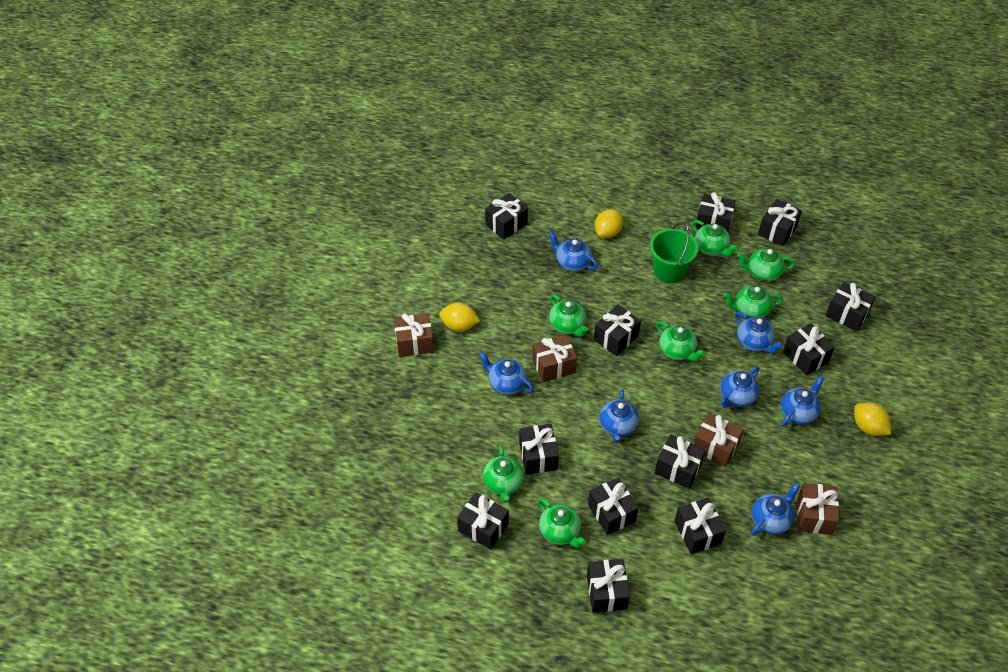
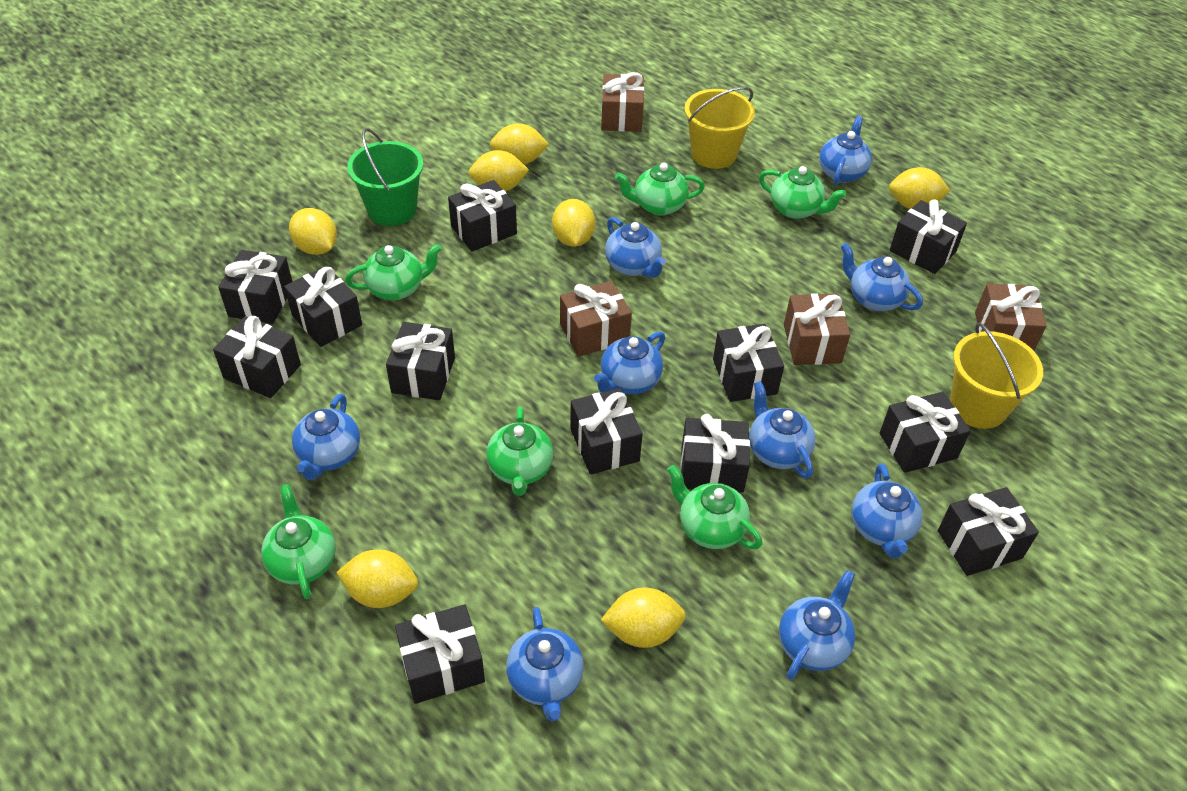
blue teapot: [479,352,534,395] [548,231,598,272] [600,389,639,443] [720,367,760,408] [735,312,783,353] [751,483,800,536] [781,376,824,427] = 7 -> [292,393,360,480] [506,607,584,721] [594,331,665,394] [605,217,666,278] [749,381,815,479] [779,570,856,680] [819,116,872,185] [841,243,923,311] [851,463,923,559] = 9
green teapot: [483,445,524,503] [538,498,586,548] [549,294,588,337] [656,321,705,361] [692,220,738,256] [724,286,783,318] [737,248,796,281] = 7 -> [261,484,336,599] [345,244,442,300] [486,406,554,496] [615,163,705,216] [667,465,762,549] [759,166,846,219] = 6
yellow bucket: none = 0 -> [684,87,755,169] [950,322,1043,429] = 2
yellow lemon: [439,302,480,332] [595,209,623,238] [854,402,891,436] = 3 -> [289,208,337,255] [336,550,418,608] [468,150,529,192] [490,123,549,164] [552,199,595,247] [601,588,686,648] [889,167,950,209] = 7

